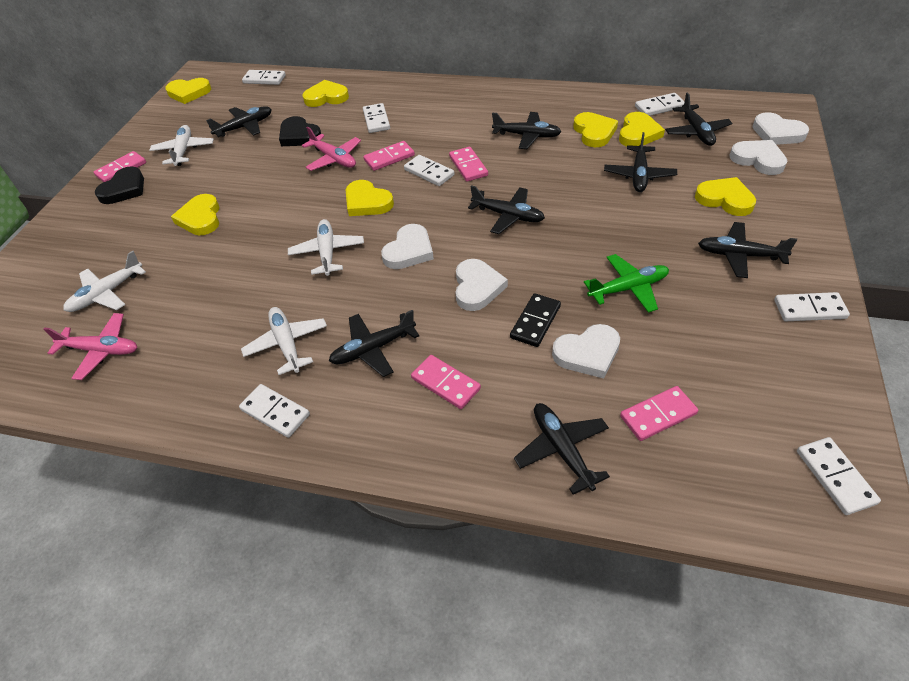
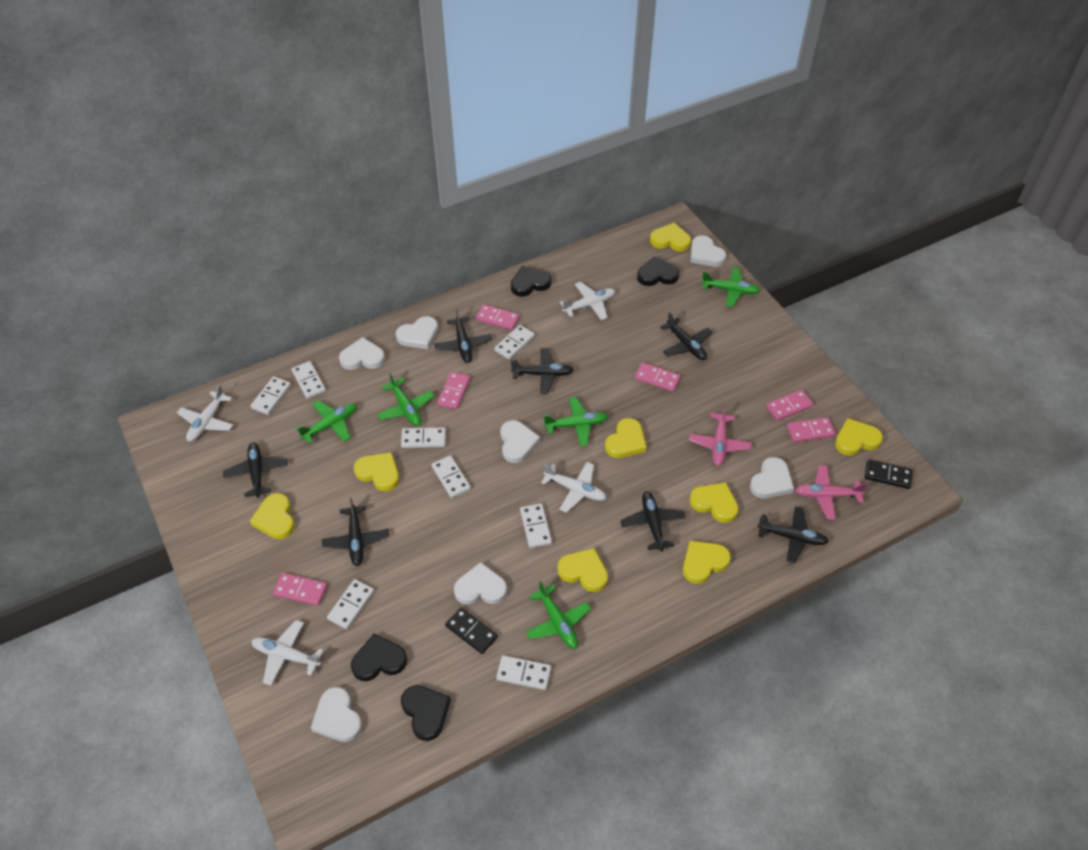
black domino: [510,293,561,347] = 1 -> [445,607,498,654] [865,459,913,489] = 2
black heart: [95,166,144,204] [279,116,321,146] = 2 -> [351,633,407,681] [401,685,451,741] [511,266,552,297] [637,256,679,286] = 4
black plane: [206,106,272,137] [329,310,419,377] [468,185,545,234] [492,112,561,149] [514,403,610,495] [604,132,677,192] [665,92,732,146] [698,222,797,278] = 8 -> [223,442,288,498] [322,498,389,566] [434,309,492,363] [511,348,574,394] [620,491,686,551] [660,312,712,360] [757,506,829,563] = 7
green plane: [584,254,669,313] = 1 -> [296,400,357,444] [377,373,435,426] [526,581,591,649] [544,397,608,446] [701,267,760,307] = 5
pink domino: [94,151,146,182] [363,141,415,171] [411,355,481,409] [449,147,488,182] [620,386,698,441] = 5 -> [273,573,327,606] [437,372,470,410] [476,304,519,330] [635,362,680,392] [766,390,813,421] [787,417,835,442] = 6
white domino: [239,384,310,438] [242,70,286,85] [363,103,390,133] [404,155,454,186] [635,93,685,116] [774,292,850,321] [797,437,881,515] = 7 -> [250,376,291,415] [291,361,326,399] [327,579,374,629] [401,427,446,448] [432,455,471,498] [494,325,535,360] [496,655,551,690] [520,503,552,548] = 8
white heart: [381,224,434,269] [455,259,508,311] [552,324,620,379] [729,140,787,175] [752,112,809,145] = 5 -> [311,687,362,742] [339,337,385,370] [396,316,438,349] [454,562,507,605] [500,420,540,463] [691,235,726,267] [750,457,794,499] = 7
yellow heart: [165,78,211,104] [171,194,219,235] [302,80,349,107] [346,180,394,216] [573,112,618,147] [619,112,665,147] [695,177,756,216] = 7 -> [250,493,295,539] [354,452,399,491] [557,548,608,592] [605,418,647,458] [650,223,691,251] [683,541,731,584] [690,482,739,523] [835,418,883,456] = 8

